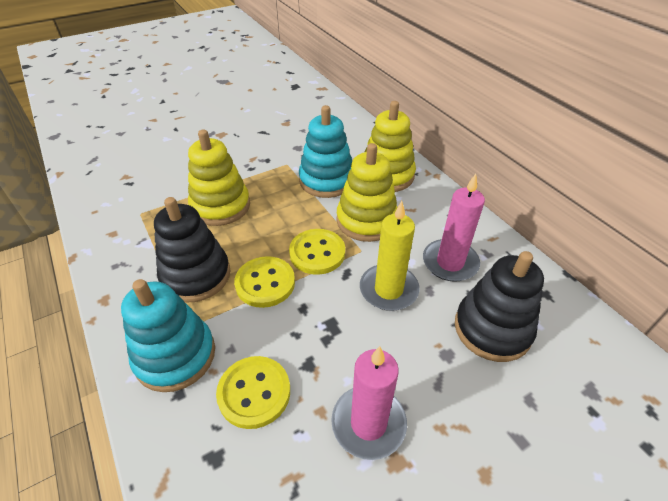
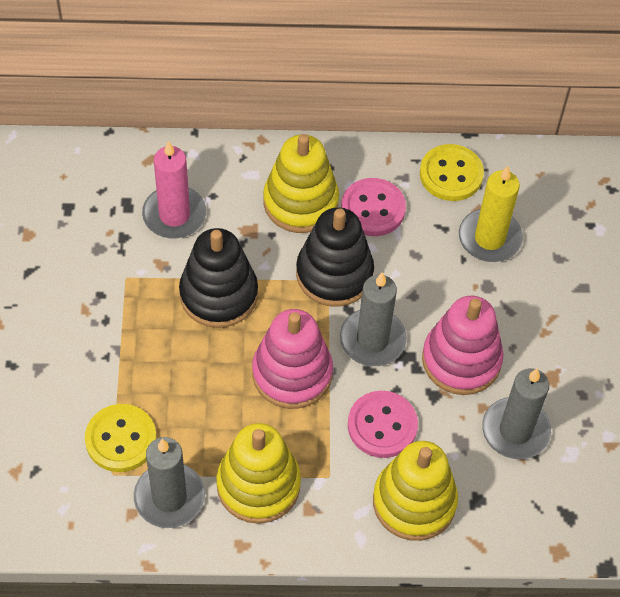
grey candle: none = 0 -> [134,437,205,528] [340,273,407,366] [482,368,551,459] = 3
pink button: none = 0 -> [341,178,406,236] [348,391,418,458] = 2
pink candle: [331,346,407,460] [423,174,485,282] = 2 -> [142,141,206,238] = 1
pink stacking toy: none = 0 -> [252,309,333,409] [422,296,504,395] = 2
turquoise stacking toy: [121,279,215,392] [299,105,352,198] = 2 -> none = 0
yellow button: [216,356,290,429] [234,256,295,308] [289,229,345,275] = 3 -> [85,404,156,472] [420,144,484,201] = 2

